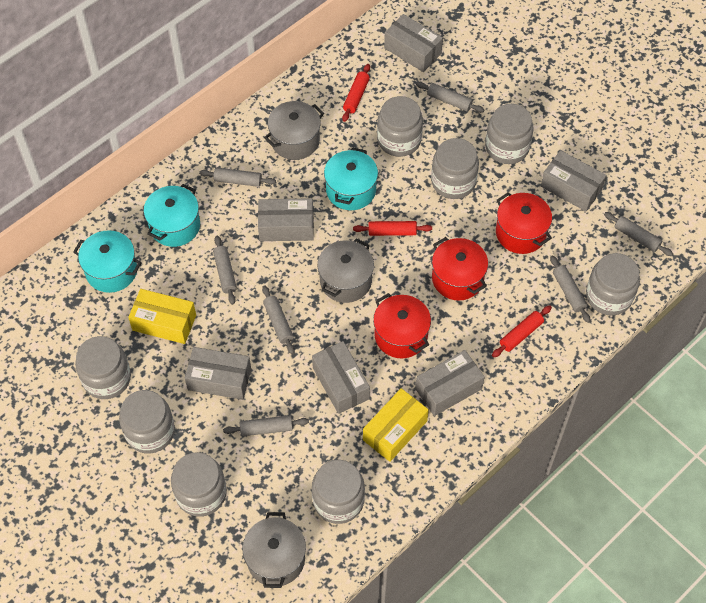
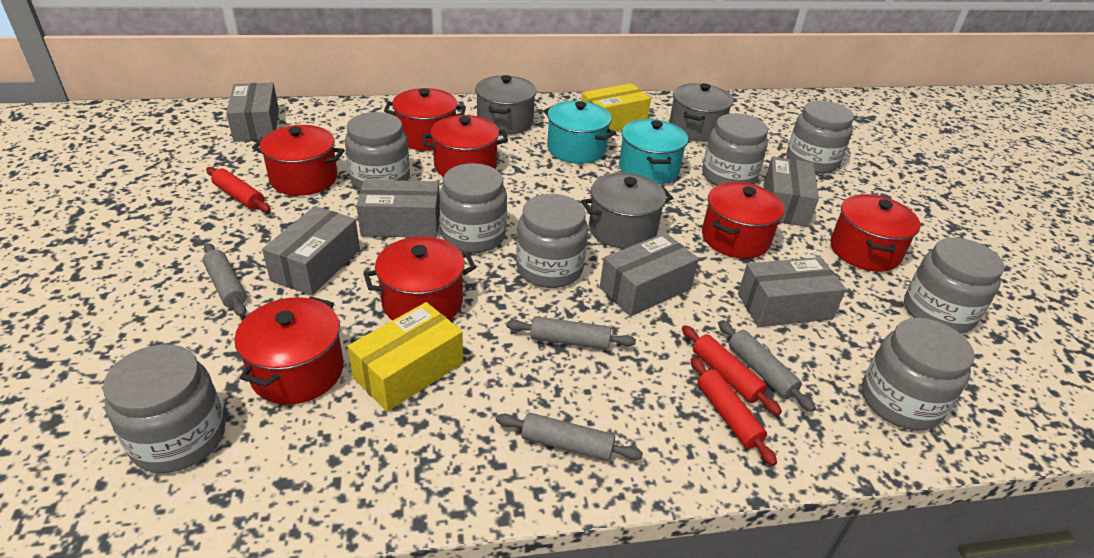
grey rolling pin: [199,168,276,187] [213,235,237,305] [223,415,309,436] [262,286,295,355] [416,82,484,113] [550,256,590,323] [604,212,673,256] = 7 -> [203,243,246,317] [496,413,643,461] [506,316,636,350] [718,320,816,412] = 4
red pot: [373,293,431,358] [432,237,488,301] [496,192,552,254] = 3 -> [235,296,344,405] [252,125,345,196] [363,237,476,321] [384,88,466,151] [422,115,508,177] [702,182,784,259] [830,194,921,272] = 7
turquoise pot: [73,230,142,293] [144,184,200,247] [324,147,378,210] = 3 -> [544,101,616,164] [619,119,688,184] = 2

